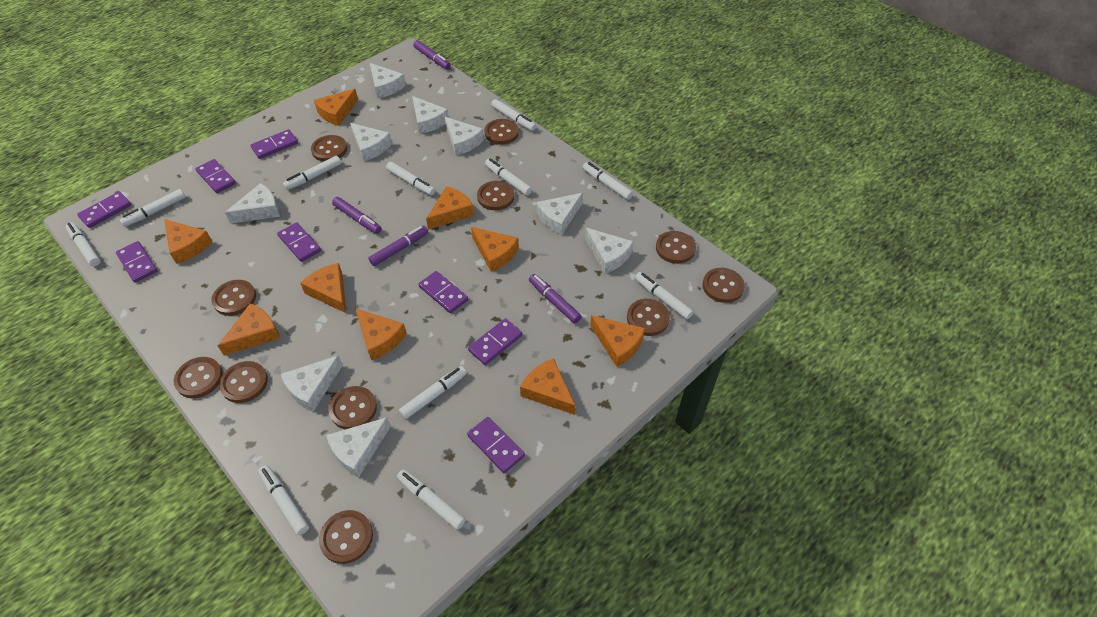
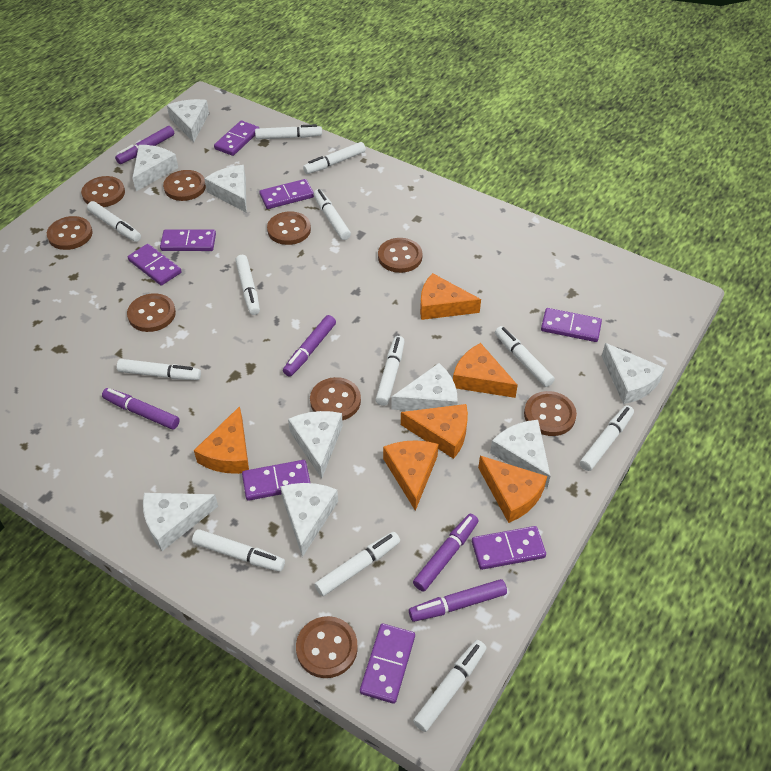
brown button: [174,357,223,398] [212,280,256,316] [219,361,268,403] [311,135,347,162] [319,510,373,564] [329,386,377,429] [477,181,514,210] [484,119,519,145] [627,299,670,336] [656,231,696,264] [702,268,745,303] = 11 -> [47,216,93,250] [81,176,125,207] [127,293,176,332] [163,170,206,201] [267,211,311,245] [296,616,358,678] [310,377,361,420] [378,238,423,273] [524,391,577,436] = 9
orange cheese: [164,219,212,264] [218,303,280,356] [300,263,347,314] [314,89,358,126] [355,308,407,360] [426,186,474,230] [471,227,519,272] [520,358,576,415] [590,315,645,367] = 9 -> [194,406,249,474] [383,440,438,511] [401,404,468,459] [420,273,481,320] [453,343,518,398] [478,456,547,523] = 6
purple marker: [332,197,382,234] [369,226,428,266] [413,40,451,69] [529,274,582,323] = 4 -> [102,388,180,429] [115,126,174,164] [283,315,336,377] [409,579,507,622] [413,514,479,592] = 5
white marker: [66,222,101,266] [120,189,185,227] [258,465,309,535] [283,156,341,190] [386,162,436,195] [397,469,466,530] [399,366,467,419] [485,158,532,196] [491,99,536,131] [583,162,633,200] [635,272,694,319] = 11 -> [87,201,141,242] [117,359,201,380] [192,529,285,572] [235,255,260,315] [255,124,322,139] [303,142,366,174] [313,189,351,240] [315,532,400,596] [375,336,404,406] [413,640,486,732] [495,326,555,387] [580,405,634,471] = 12

